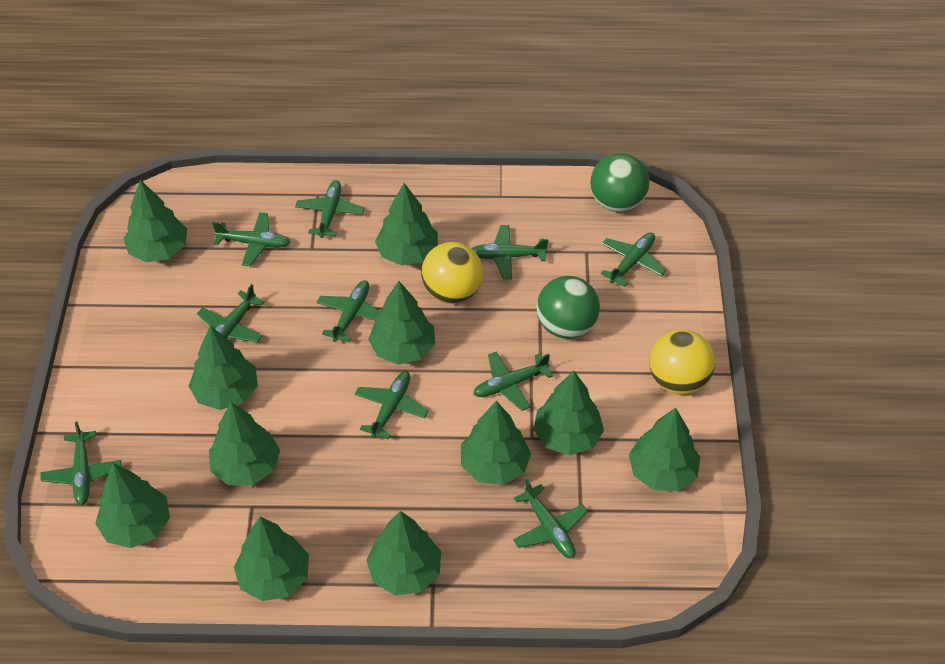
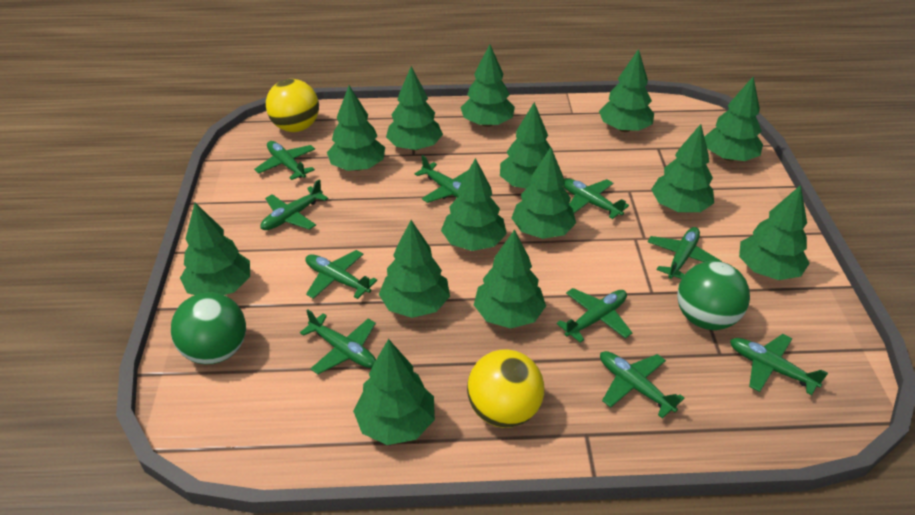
green tree: [95,463,170,548] [123,180,187,262] [189,325,258,410] [209,402,280,485] [234,516,309,601] [366,511,441,595] [368,281,435,365] [375,183,438,265] [461,401,531,485] [533,371,604,455] [629,408,700,491] = 11 -> [180,203,250,295] [327,86,385,171] [353,339,435,445] [379,220,450,318] [386,66,443,150] [441,158,507,251] [460,44,515,127] [474,229,546,328] [500,102,553,189] [511,147,576,239] [599,49,654,132] [651,124,714,212] [704,76,763,161] [739,185,810,280] = 14

